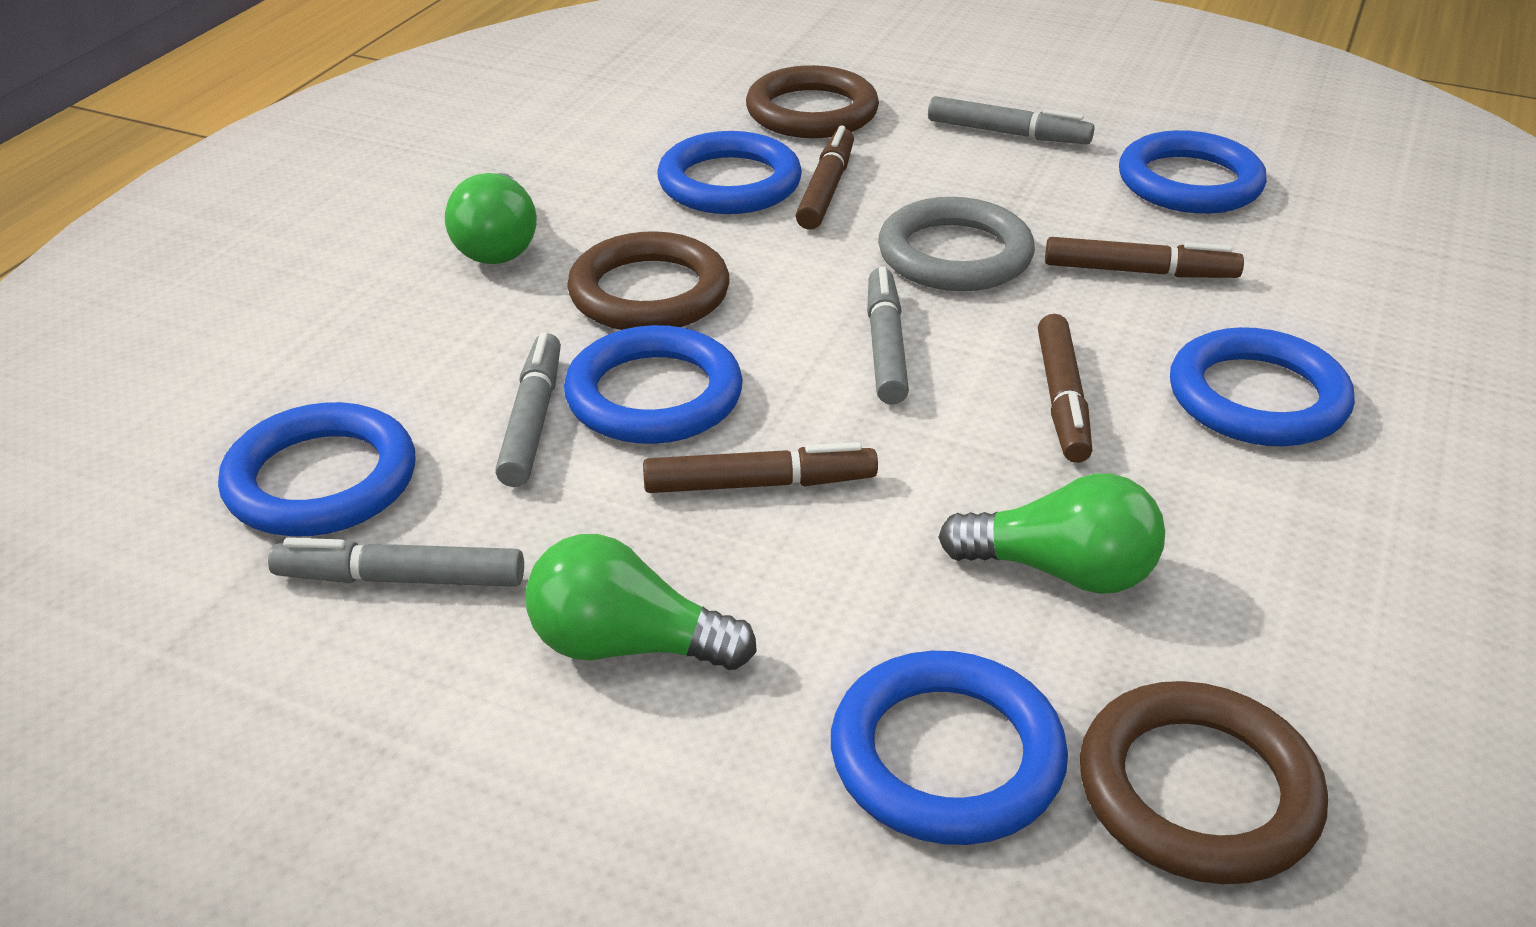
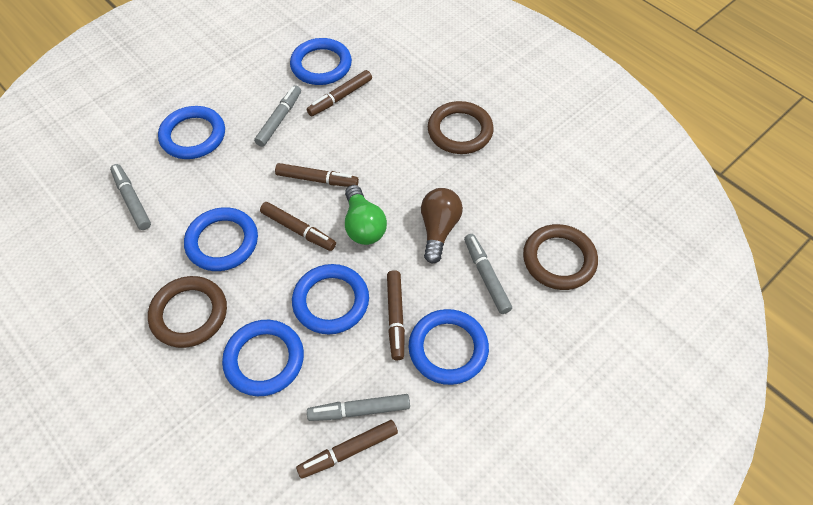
brown light bulb: none = 0 -> [421,188,463,264] = 1
brown marker: [643,442,878,493] [796,126,854,230] [1038,314,1092,463] [1045,237,1244,278] = 4 -> [260,202,336,251] [275,163,359,187] [296,420,398,479] [307,70,372,116] [387,270,405,360] = 5
green light bulb: [445,173,537,264] [525,534,757,670] [938,473,1165,594] = 3 -> [345,185,387,245] = 1
grey ring: [878,197,1035,291] = 1 -> none = 0

